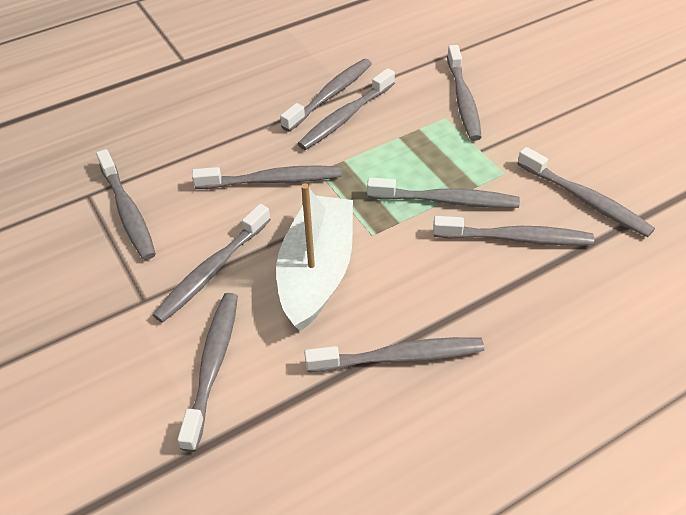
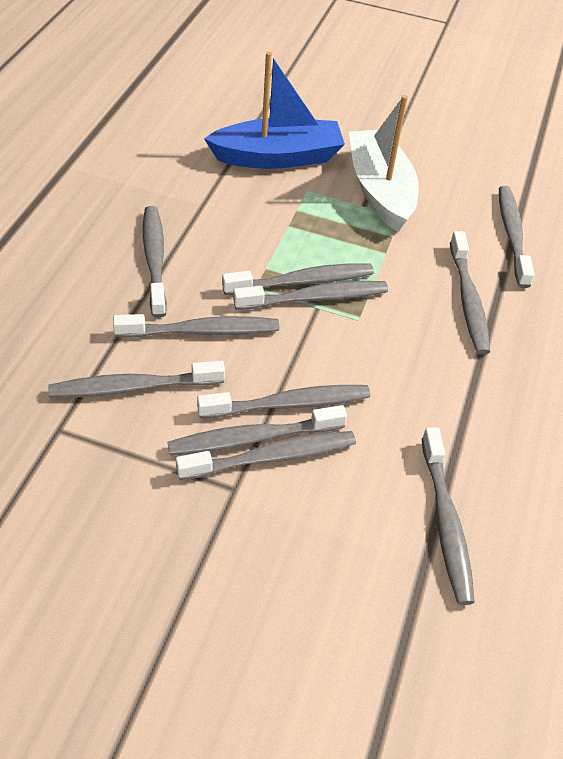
blue boat: none = 0 -> [204,52,345,169] = 1

